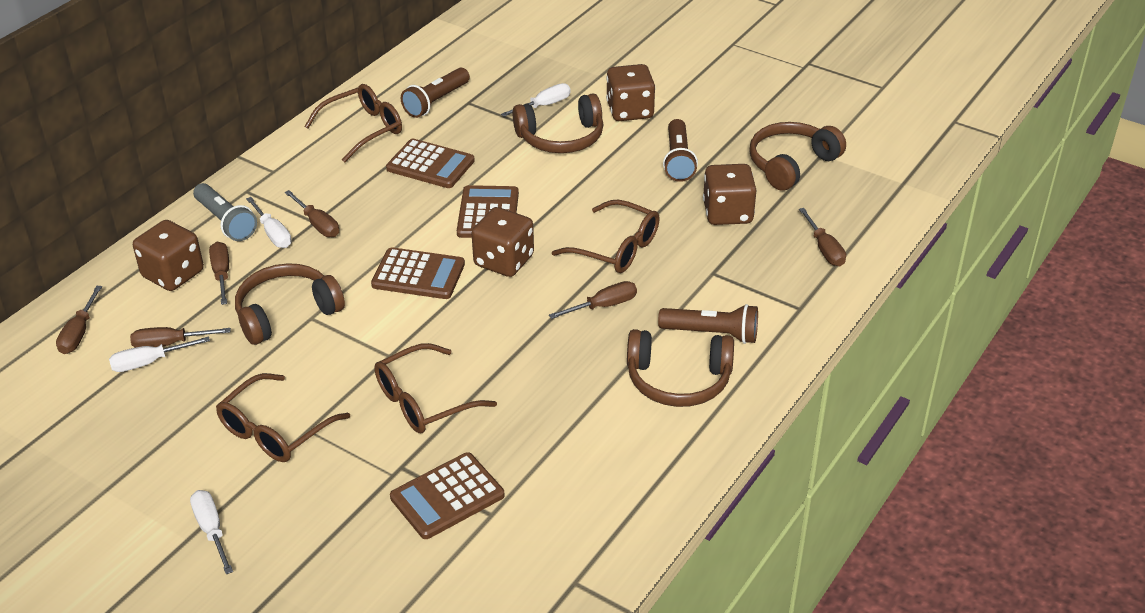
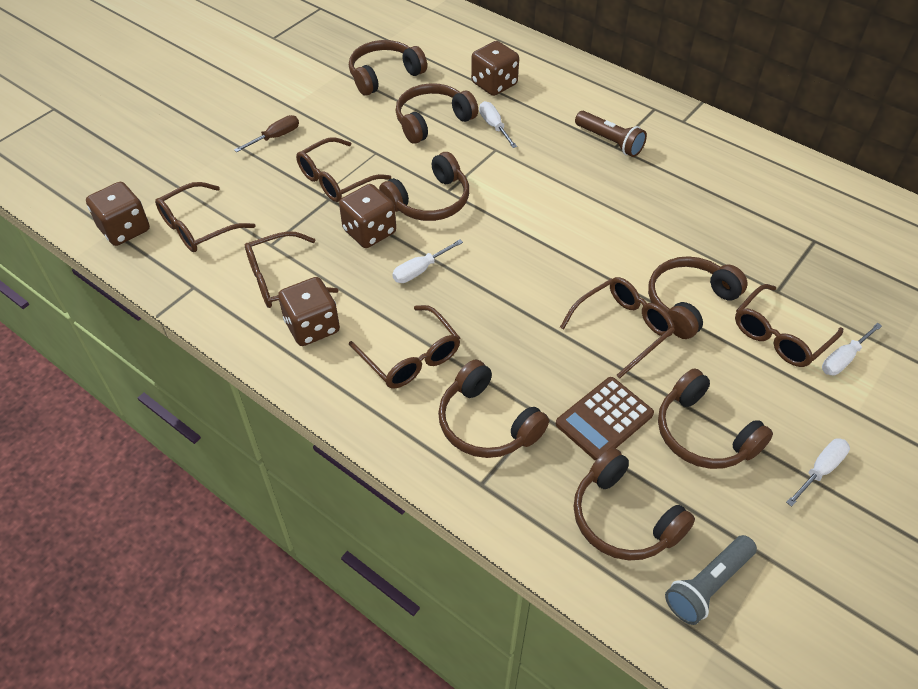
brown calculator: [371,247,465,299] [386,139,475,188] [390,452,505,539] [457,185,519,238] = 4 -> [556,377,654,461] = 1
brown flashlight: [401,68,470,118] [658,304,758,344] [663,119,698,182] = 3 -> [575,111,647,157] = 1
brown glasses: [216,373,350,462] [304,84,402,162] [374,343,497,433] [552,200,660,273] = 4 -> [155,182,255,252] [245,231,338,308] [296,137,391,202] [349,305,460,388] [560,277,675,379] [735,284,843,367] = 6
brown headphones: [235,263,345,345] [513,94,603,153] [627,329,734,407] [749,122,846,191] = 4 -> [349,40,427,96] [379,152,469,221] [395,83,478,144] [438,359,549,458] [574,448,695,560] [648,256,748,339] [658,368,773,469] = 7
brown screwdriver: [56,286,102,354] [130,327,231,348] [209,242,229,305] [285,190,339,237] [549,281,637,319] [799,208,846,266] = 6 -> [234,115,299,152] = 1

